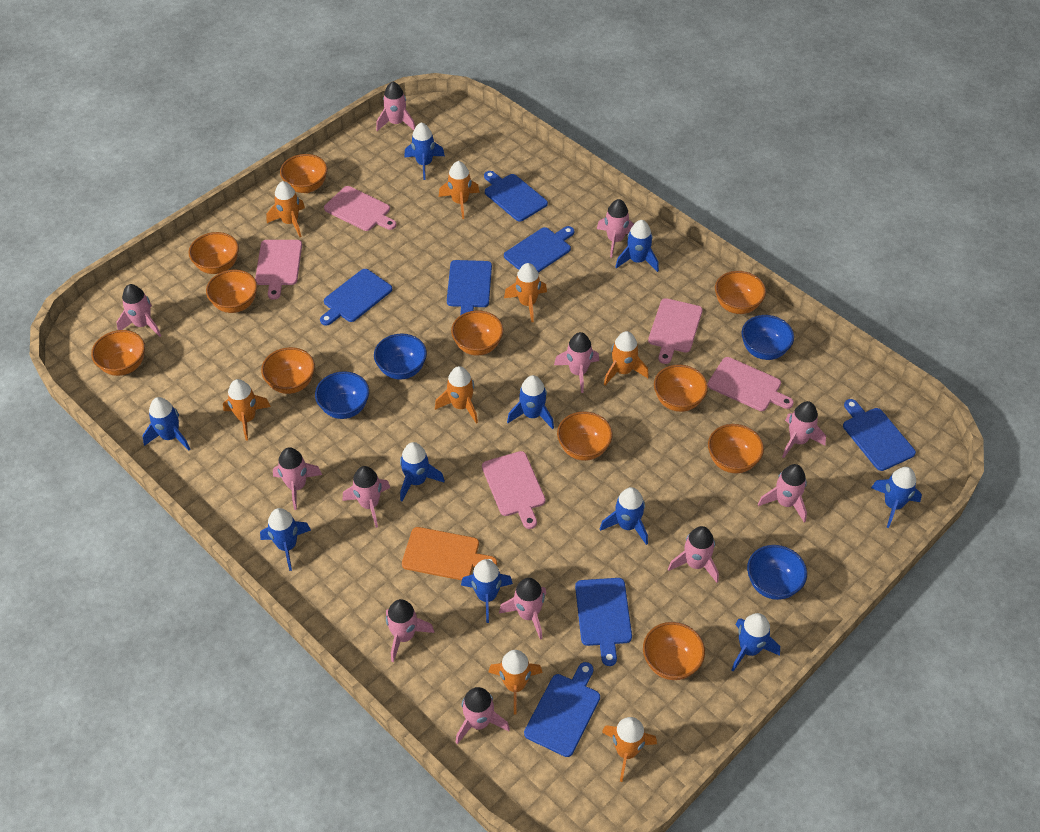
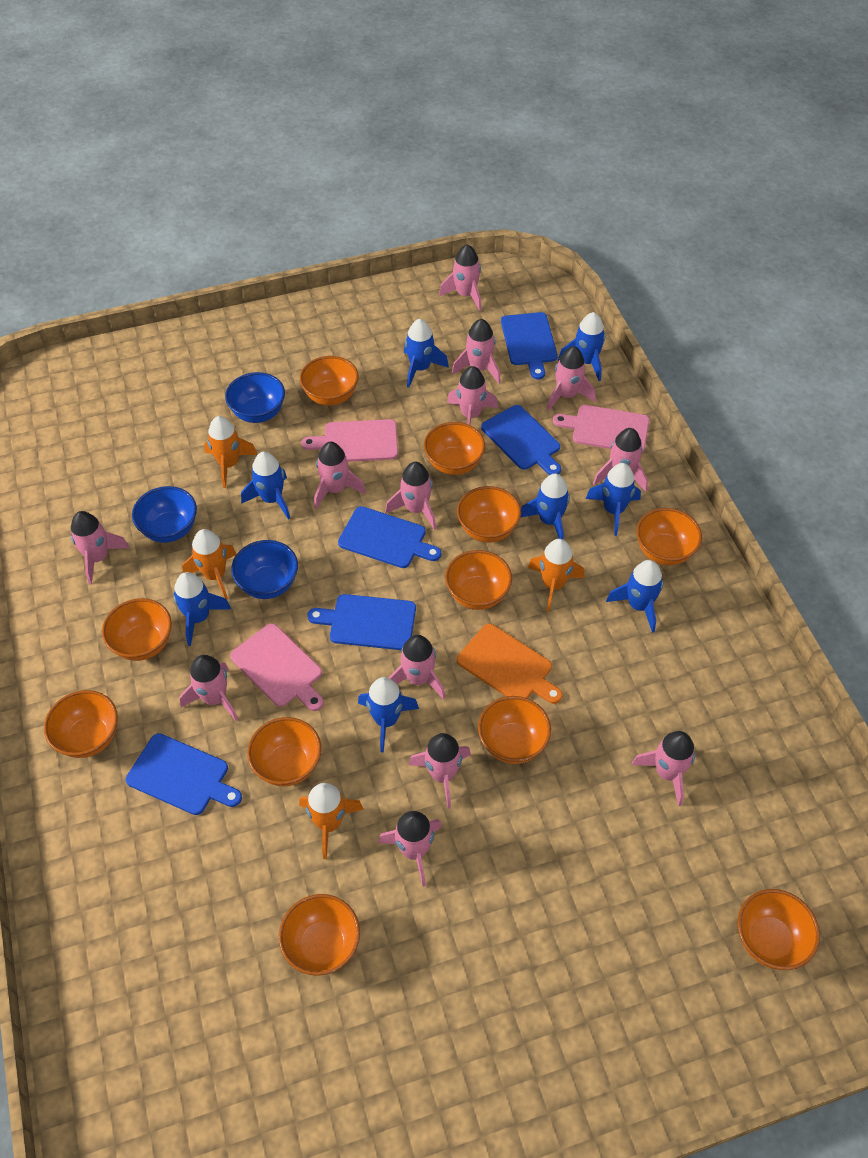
blue bowl: [315,371,369,419] [374,333,427,380] [742,315,794,360] [747,545,807,600] = 4 -> [132,486,197,543] [225,372,285,423] [231,540,298,599] = 3
blue cutting board: [320,269,392,326] [447,260,492,315] [484,171,548,222] [504,226,574,273] [524,662,600,757] [575,578,632,666] [843,399,916,471] = 7 -> [126,733,242,815] [307,594,416,650] [338,506,441,568] [481,405,561,475] [501,312,558,379] = 5
blue rocket: [142,397,190,450] [260,508,311,571] [400,442,445,501] [404,122,445,180] [461,559,513,623] [507,375,554,429] [600,487,648,545] [615,220,659,272] [731,613,780,672] [871,467,922,528] = 10 -> [173,572,231,646] [241,451,290,519] [358,677,419,753] [404,319,449,388] [521,473,570,540] [558,312,605,381] [586,463,641,536] [606,560,663,633] = 8
orange rocket: [223,379,271,441] [266,181,305,237] [435,366,478,423] [439,161,480,219] [488,650,543,715] [504,263,547,322] [602,717,657,782] [604,331,649,385] = 8 -> [182,529,236,599] [204,416,258,488] [299,783,364,859] [528,539,584,612] = 4
pink cutting board: [255,240,302,300] [324,186,396,231] [482,451,545,529] [648,298,703,364] [708,357,794,411] = 5 -> [230,623,324,711] [301,419,398,462] [553,405,649,453] = 3
pink rocket: [116,284,161,337] [273,447,322,510] [342,466,390,528] [376,81,415,131] [386,599,435,662] [456,687,510,744] [499,578,546,640] [554,332,599,393] [597,199,634,258] [668,526,719,583] [758,464,807,522] [782,401,826,458] = 12 -> [71,511,130,584] [179,655,238,721] [314,442,366,509] [378,811,442,887] [385,462,436,530] [388,635,446,700] [409,733,471,809] [439,244,481,311] [447,366,498,425] [452,319,501,384] [547,346,596,411] [593,428,648,492] [632,731,695,806] = 13

